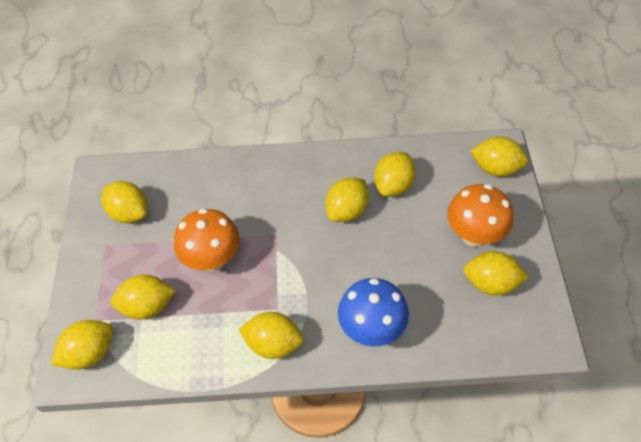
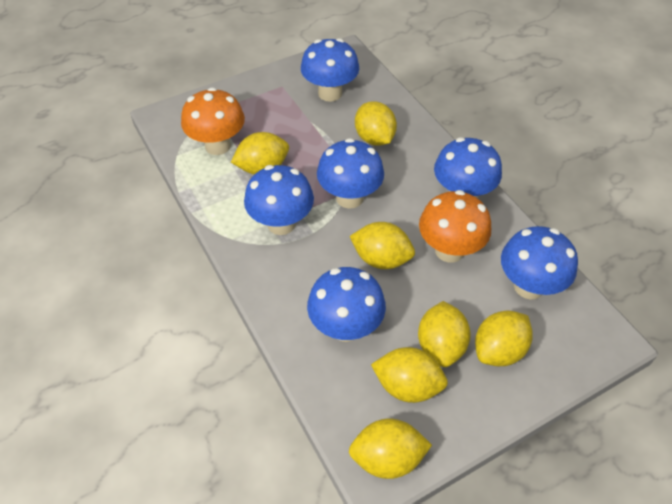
blue mushroom: [338,278,409,347] = 1 -> [244,165,314,235] [301,38,359,102] [307,267,386,342] [317,138,384,209] [434,137,502,197] [501,226,578,299] = 6
yellow lemon: [51,320,113,370] [101,181,147,223] [111,275,176,320] [238,312,304,359] [325,177,369,222] [374,152,416,196] [464,251,529,296] [470,136,528,177] = 8 -> [231,132,289,175] [349,419,432,479] [350,222,415,269] [355,101,397,146] [371,347,448,403] [418,301,471,367] [475,311,533,366] = 7

